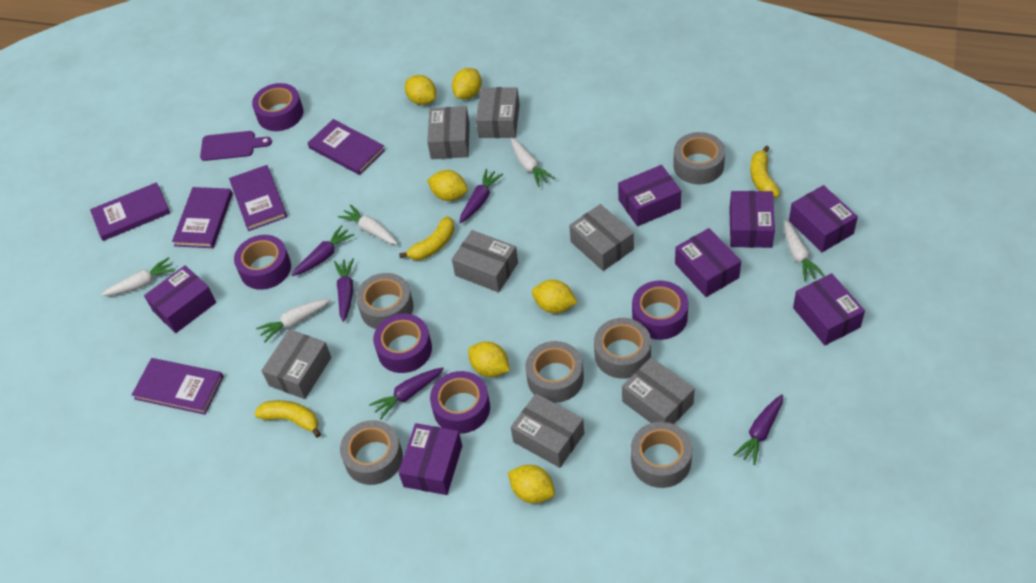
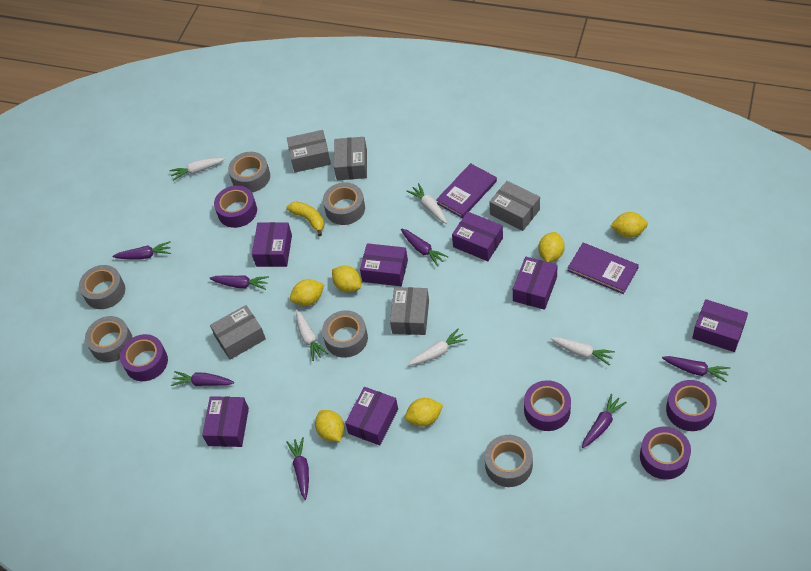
grey box: [262,329,331,399] [427,106,470,159] [452,230,518,293] [476,87,520,138] [511,394,584,468] [569,204,634,271] [622,357,695,424] = 7 -> [210,305,266,360] [287,130,331,172] [334,137,367,180] [390,287,429,335] [489,181,540,231] = 5
purple book: [90,182,170,241] [132,358,224,415] [172,187,233,248] [229,165,287,231] [308,119,385,175] = 5 -> [436,163,497,218] [568,243,639,294] = 2
purple carrot: [292,225,354,276] [334,258,354,322] [369,368,444,419] [459,169,503,223] [733,394,783,465] = 5 -> [113,241,171,260] [171,371,234,386] [209,275,269,290] [286,437,309,500] [401,228,449,267] [582,394,627,448] [662,356,730,382] = 7
purple cutting board: [200,131,272,161] = 1 -> none = 0
yellow banana: [254,400,321,438] [399,216,455,260] [750,145,780,198] = 3 -> [286,202,324,236] = 1

